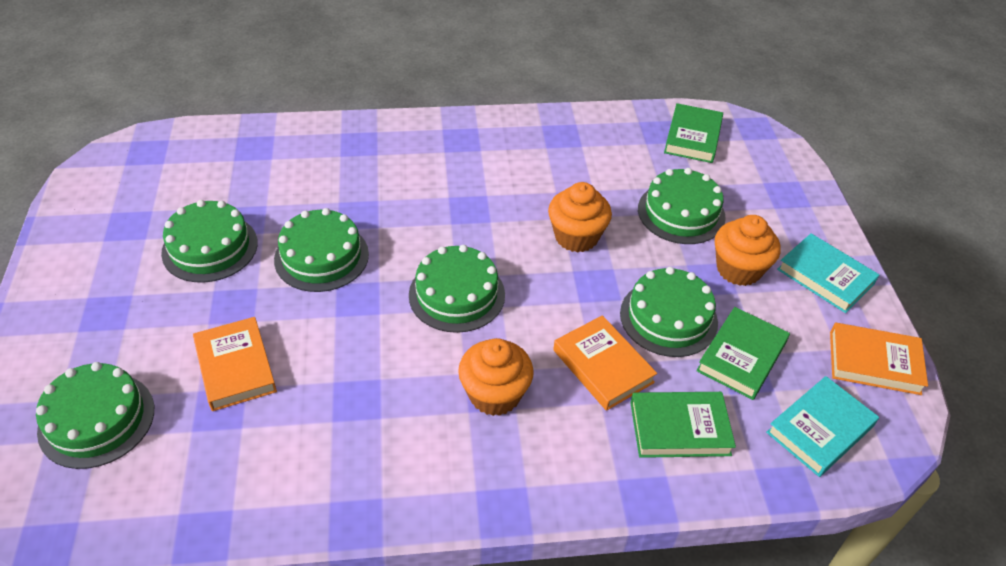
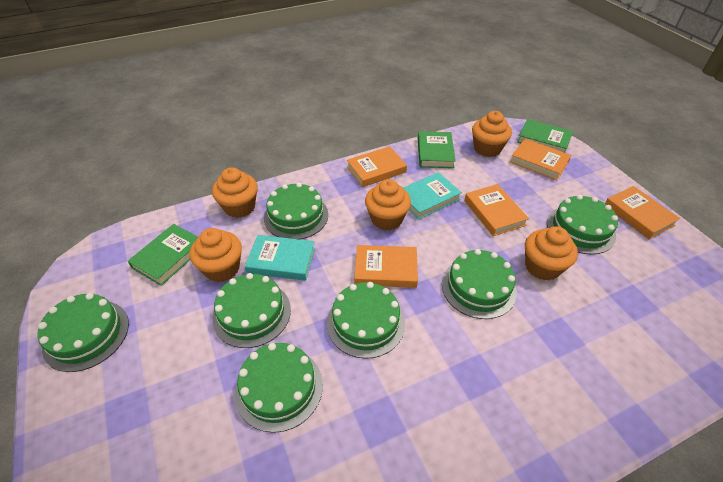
green cake: [36,362,154,469] [161,200,258,283] [274,208,369,292] [409,245,505,333] [620,267,718,357] [638,168,726,244] = 6 -> [37,293,129,372] [212,273,291,348] [235,343,323,433] [264,183,328,239] [327,282,405,359] [442,249,517,319] [547,195,618,254] = 7
orange book: [193,317,277,411] [553,315,657,411] [830,322,928,395] = 3 -> [347,146,407,187] [355,245,418,288] [464,184,529,236] [510,139,572,180] [605,186,680,239] = 5
orange cupcake: [458,338,534,416] [548,182,612,253] [715,215,781,286] = 3 -> [190,228,242,282] [212,167,258,218] [365,179,411,231] [472,111,512,157] [525,226,578,281] = 5

